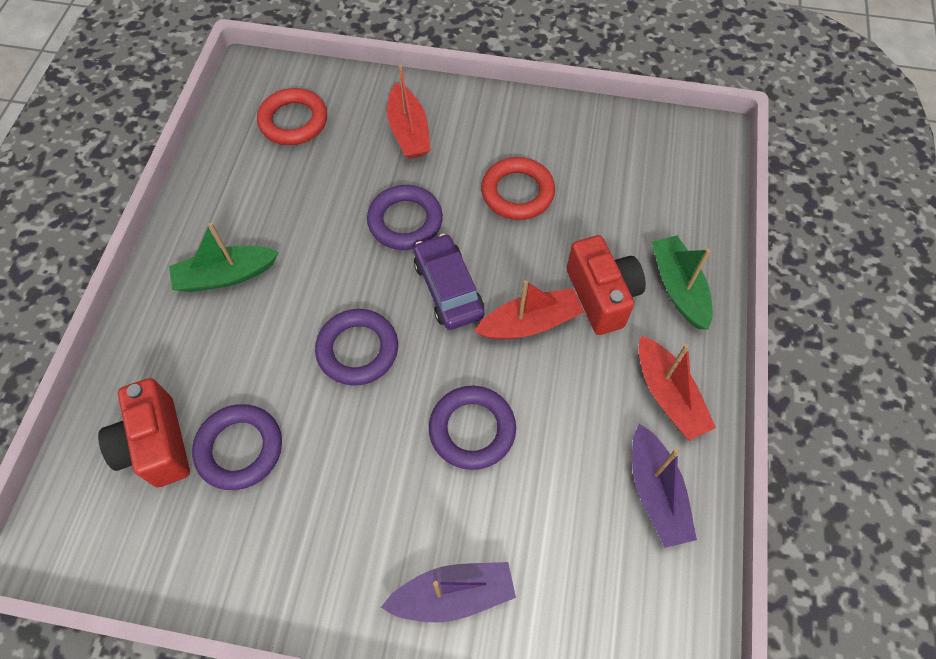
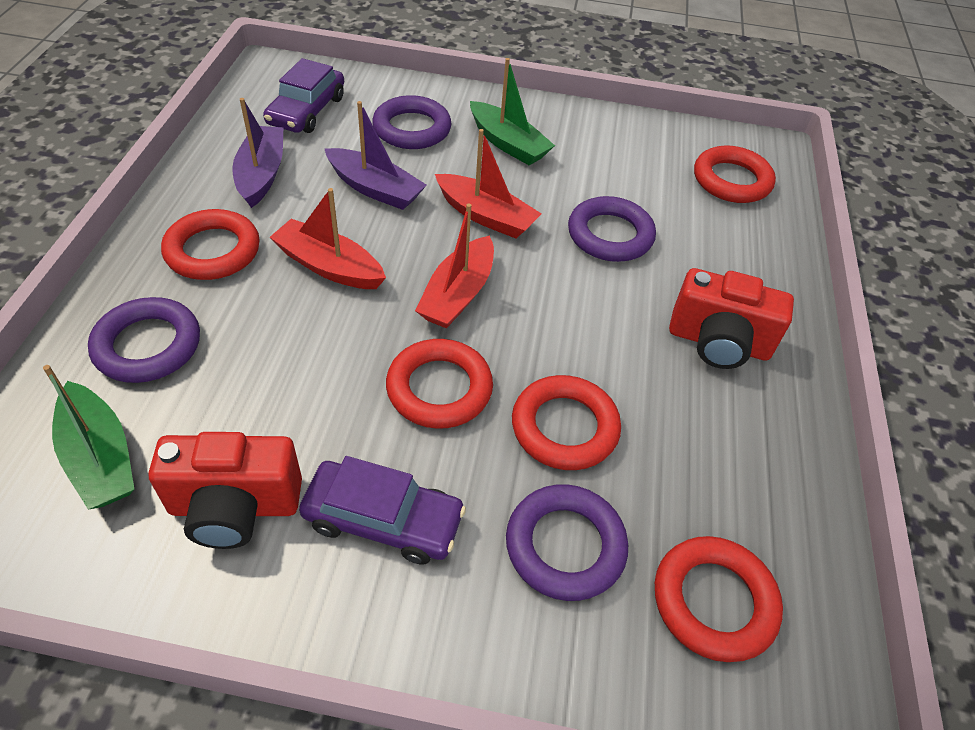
purple car: [413,234,484,330] = 1 -> [263,58,344,133] [299,456,466,565] = 2
red ring: [257,88,327,145] [481,157,555,220] = 2 -> [161,209,260,280] [386,339,493,429] [512,375,621,470] [655,536,783,662] [694,145,776,203] = 5

